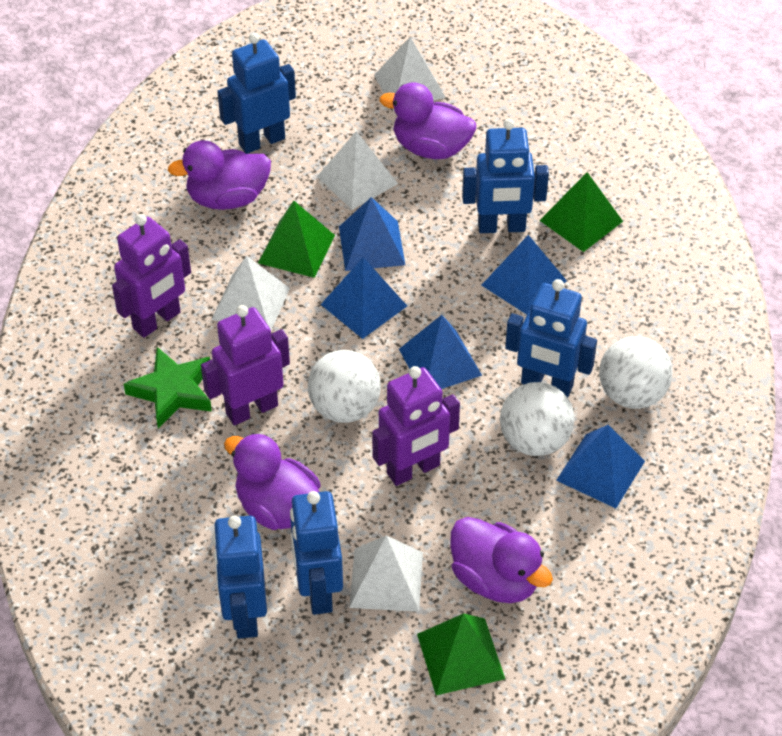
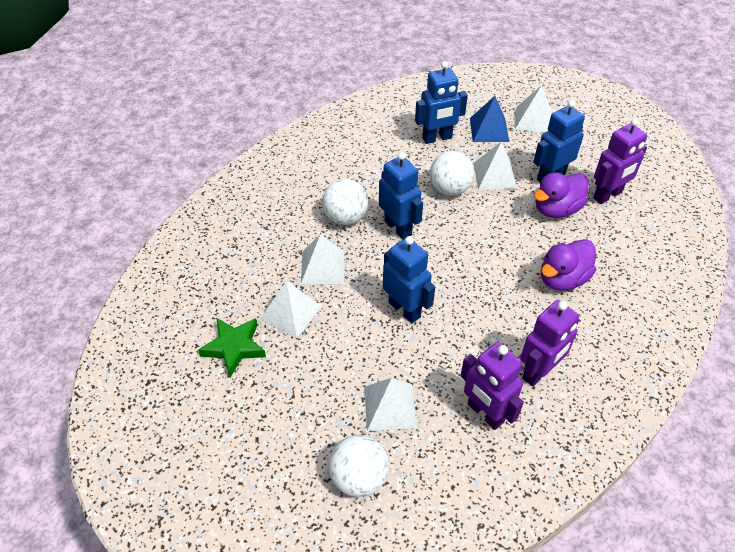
blue pyramid: [320,257,407,339] [339,197,405,271] [399,315,482,389] [481,235,567,314] [556,425,645,508] = 5 -> [470,96,509,142] = 1
blue robot: [213,516,267,639] [217,33,296,154] [290,491,343,615] [462,119,549,233] [505,279,597,398] = 5 -> [379,152,423,240] [383,236,435,323] [415,61,468,144] [533,100,585,182] = 4
green pyramid: [258,201,335,278] [417,613,505,695] [539,172,623,252] = 3 -> none = 0
purple duck: [168,140,271,210] [224,433,321,530] [380,82,476,159] [450,517,553,603] = 4 -> [534,172,589,218] [541,239,596,291] = 2
white pyramid: [211,256,290,330] [317,131,398,210] [349,535,423,612] [374,37,446,111] = 4 -> [260,281,322,338] [301,234,344,284] [364,378,417,431] [473,142,517,190] [515,86,552,133] = 5

